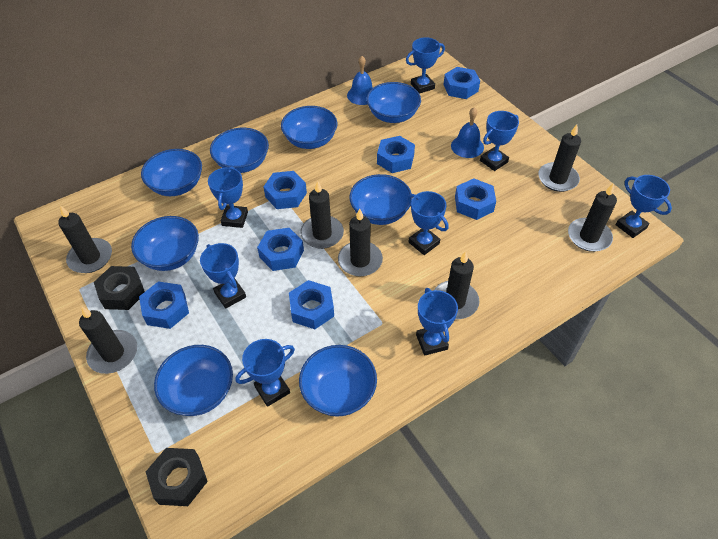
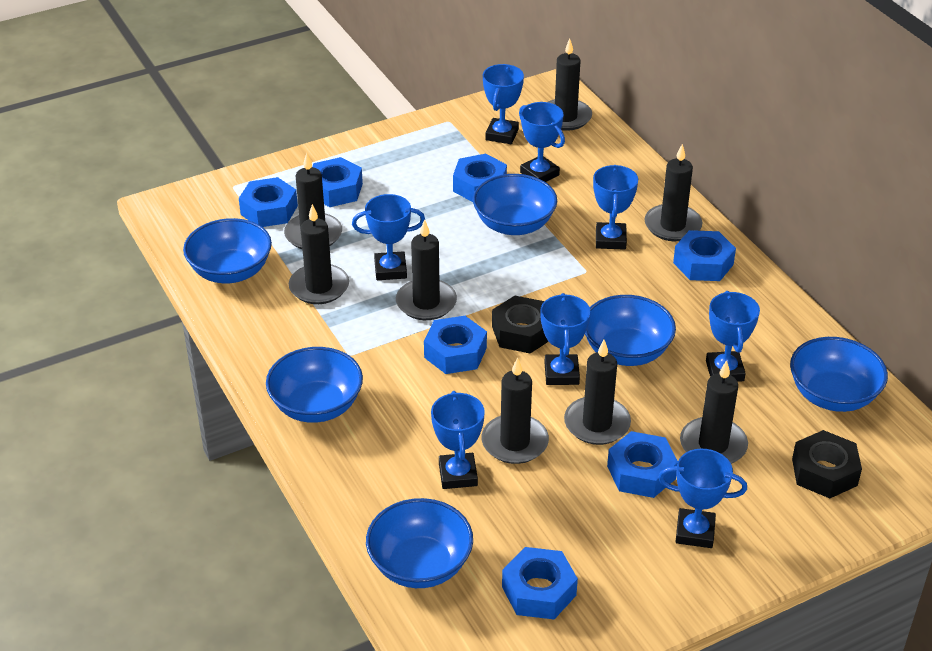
black candle: [58,205,112,273] [79,307,137,374] [300,181,344,249] [338,209,383,277] [434,251,479,319] [538,125,581,192] [568,183,617,252] = 7 -> [284,153,342,249] [289,204,349,304] [396,219,457,320] [481,357,549,464] [548,39,592,131] [564,340,631,445] [644,144,702,241] [680,360,748,464] = 8
blue bell: [347,56,373,105] [451,107,484,158] = 2 -> none = 0
blue bowl: [131,216,199,271] [141,149,202,196] [154,345,233,416] [210,128,269,173] [281,106,338,149] [299,345,377,417] [349,174,412,225] [366,82,421,123] = 8 -> [183,218,272,283] [266,347,363,423] [366,498,473,588] [473,174,557,235] [585,295,676,366] [790,337,888,412] = 6

